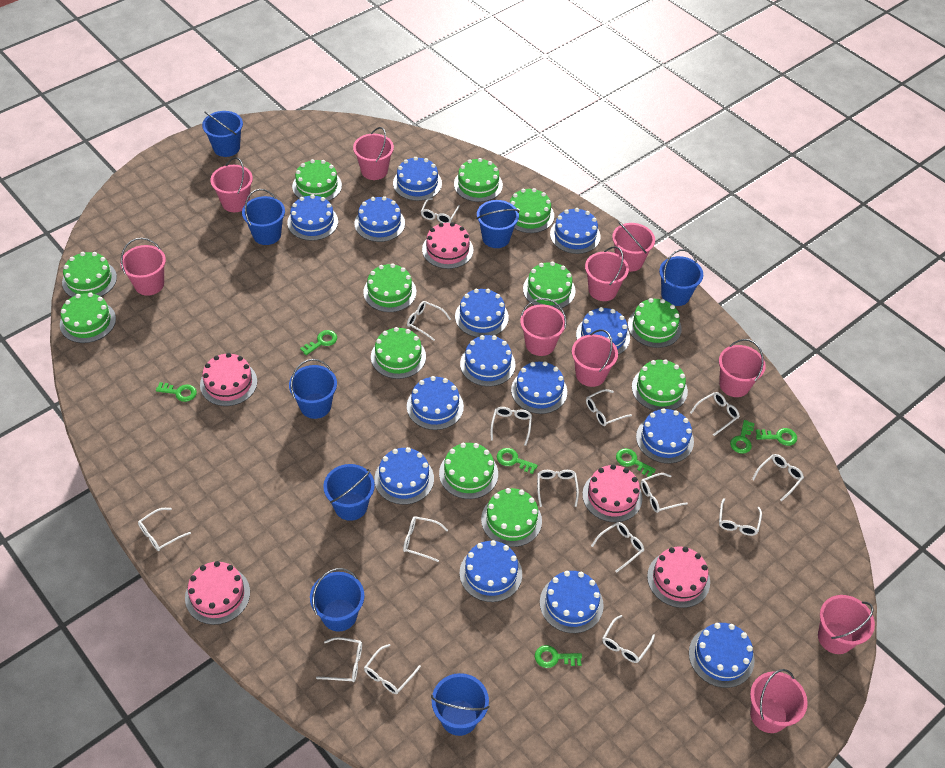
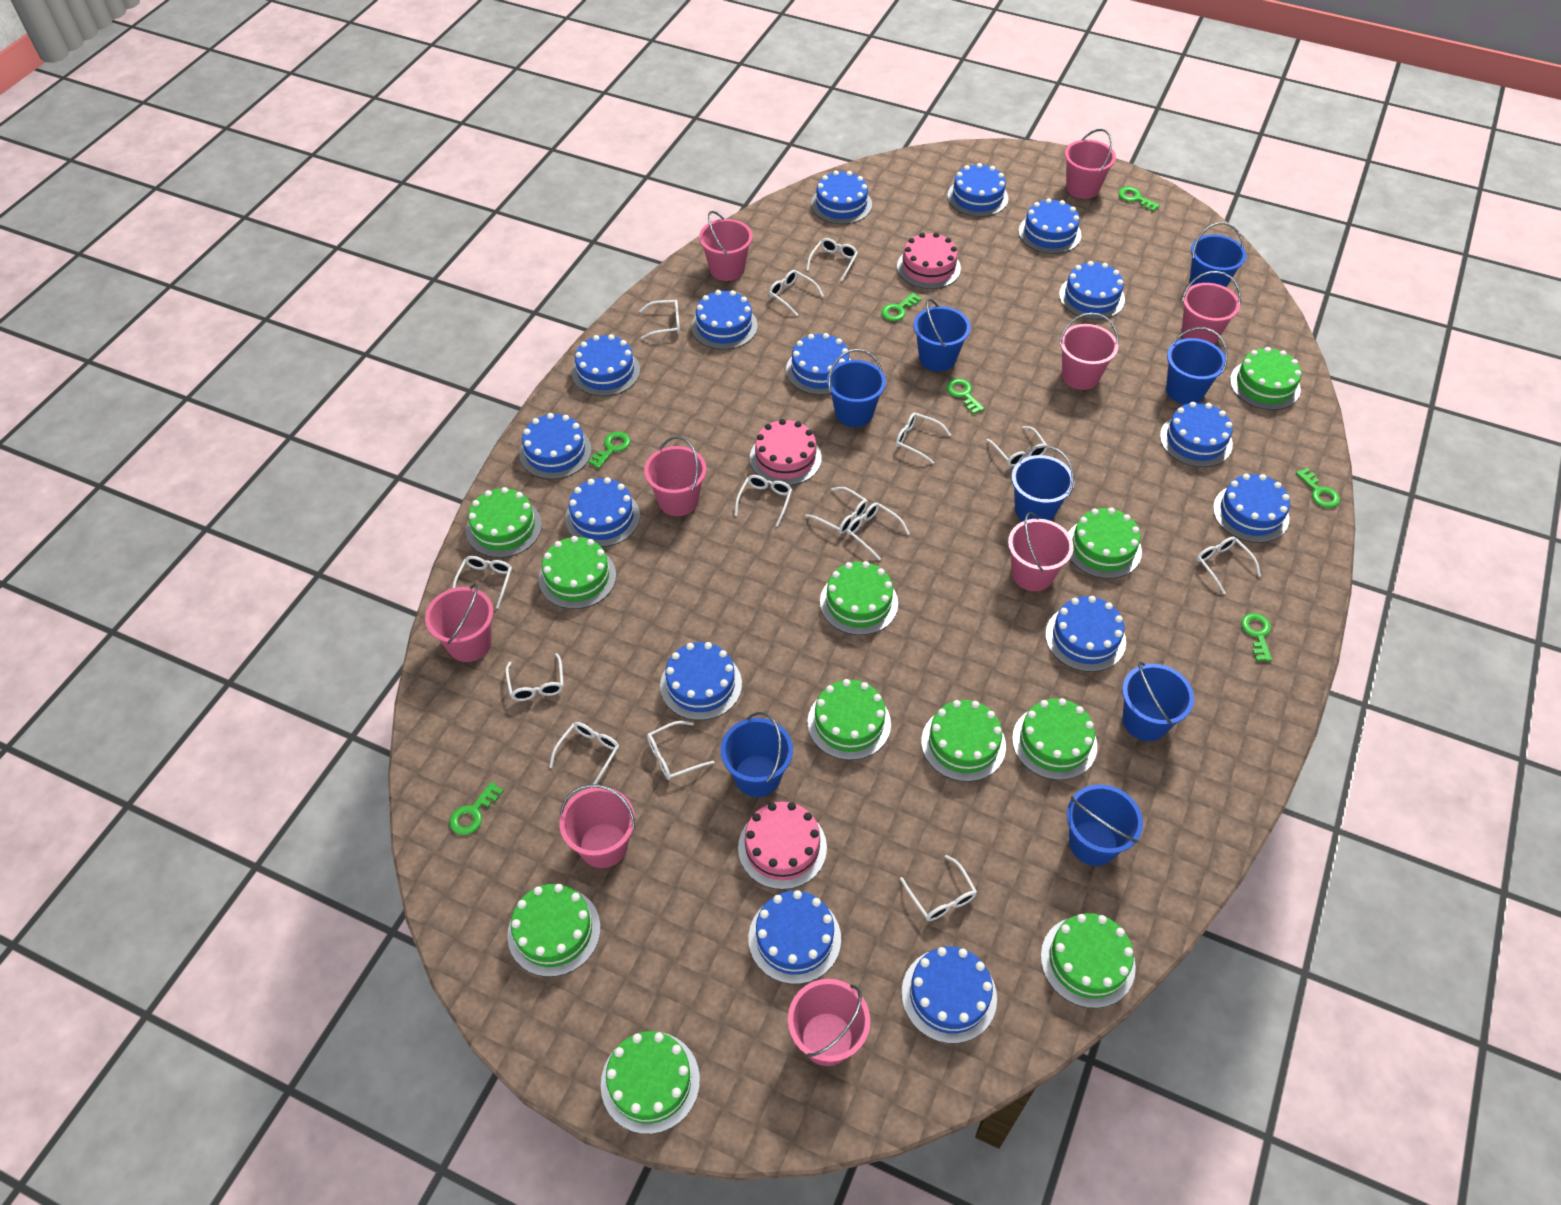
blue cake: [287,195,338,241] [355,196,405,242] [374,447,434,505] [393,157,442,201] [407,376,464,430] [455,289,509,337] [459,540,522,602] [460,335,515,387] [511,361,567,414] [540,571,604,633] [550,208,600,254] [576,307,630,355] [636,408,694,464] [689,623,755,688] = 14 -> [519,413,592,479] [565,477,640,547] [572,334,640,396] [660,642,742,720] [691,290,758,350] [749,890,841,984] [786,333,851,395] [811,171,872,224] [901,946,997,1044] [947,163,1009,217] [1019,198,1082,254] [1045,596,1126,672] [1059,261,1125,320] [1160,402,1233,467] [1213,474,1290,543] = 15
green cake: [60,292,116,343] [62,252,117,297] [292,159,342,201] [363,263,416,312] [371,327,426,379] [439,443,498,499] [454,158,503,202] [481,488,542,547] [510,188,554,233] [523,262,576,309] [628,298,682,348] [632,359,688,411] = 12 -> [466,487,542,558] [507,884,601,977] [539,536,616,609] [601,1031,700,1134] [807,679,891,760] [820,561,898,635] [921,700,1006,782] [1012,698,1097,780] [1041,913,1136,1008] [1068,508,1142,579] [1230,347,1301,410] = 11
pink bucket: [120,238,166,296] [210,157,253,212] [353,127,394,180] [520,298,567,356] [572,329,618,387] [585,246,629,301] [612,222,655,272] [719,339,766,397] [750,669,808,733] [818,595,875,654] = 10 -> [425,583,493,662] [560,784,635,868] [644,436,706,516] [699,211,753,281] [788,979,870,1066] [1008,512,1074,591] [1059,313,1119,390] [1065,129,1116,199] [1181,271,1241,344] = 9
pink cake: [185,561,250,625] [200,353,257,406] [422,222,473,269] [582,464,642,522] [647,547,710,608] = 5 -> [738,802,827,890] [750,419,822,486] [897,232,961,289] = 3
white glasses: [138,508,191,551] [316,637,362,682] [364,644,421,694] [403,516,448,562] [407,301,451,341] [421,198,460,223] [490,407,532,446] [537,470,579,507] [586,389,632,426] [591,522,644,573] [602,615,655,663] [641,473,688,513] [690,392,740,436] [719,498,762,536] [752,454,804,501] = 15 -> [452,556,512,609] [505,653,564,701] [549,722,619,788] [639,300,680,339] [647,721,714,780] [734,475,792,527] [769,270,824,316] [805,487,868,534] [806,238,858,281] [847,503,910,560] [896,412,951,464] [900,855,977,921] [986,426,1047,467] [1197,537,1261,594] = 14

